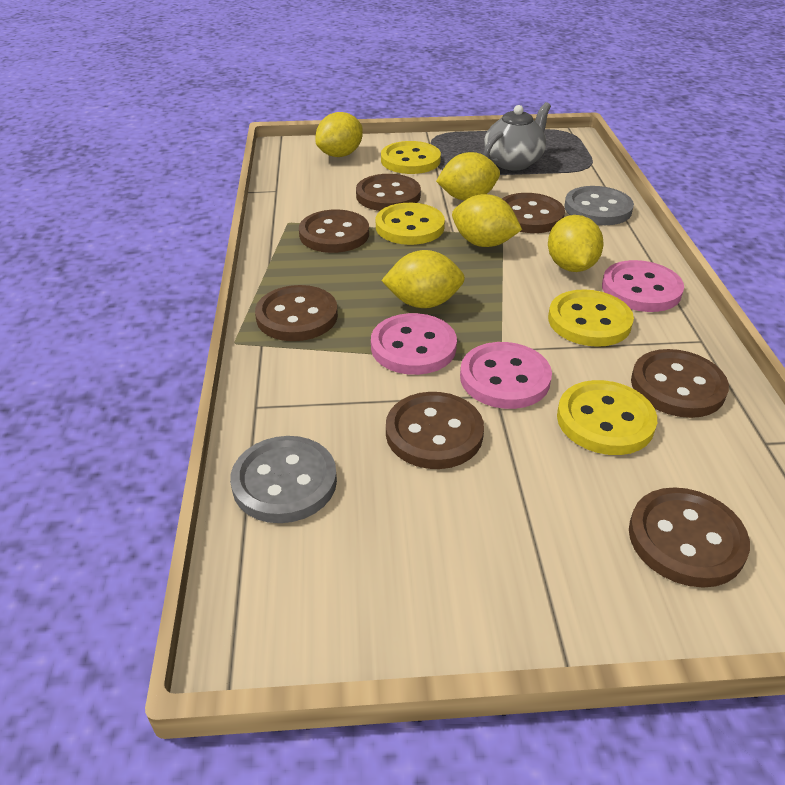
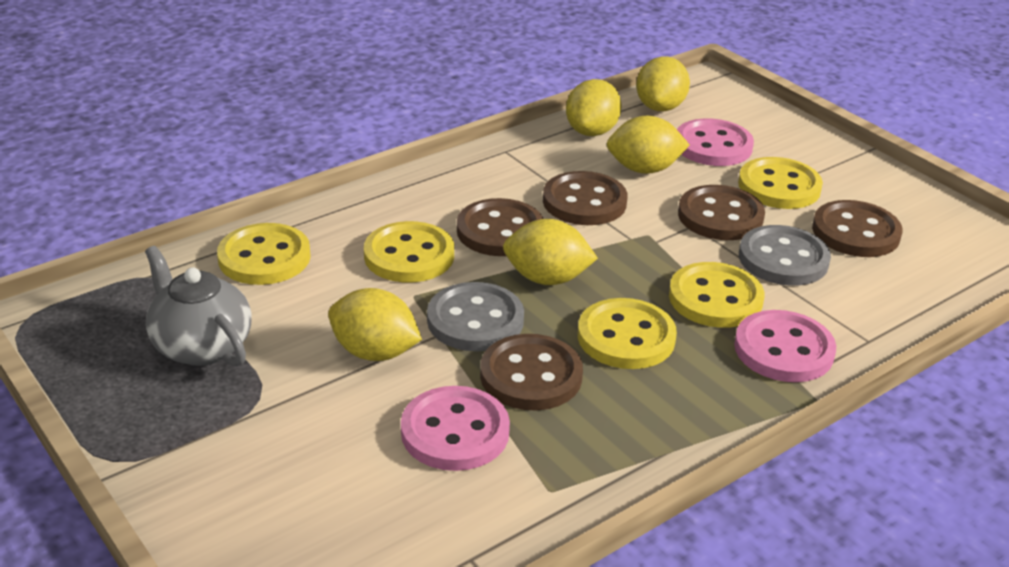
brown button: [255,285,338,341] [299,210,369,253] [356,174,421,211] [386,392,484,469] [502,193,565,233] [629,487,750,588] [631,349,729,418] = 7 -> [457,198,543,256] [480,334,583,410] [543,171,627,225] [678,185,765,240] [812,200,902,257] = 5
yellow button: [376,203,445,245] [381,141,441,174] [548,289,634,347] [557,380,657,455] = 4 -> [217,223,311,285] [364,221,454,282] [578,298,677,369] [669,262,764,328] [738,157,823,209] = 5

